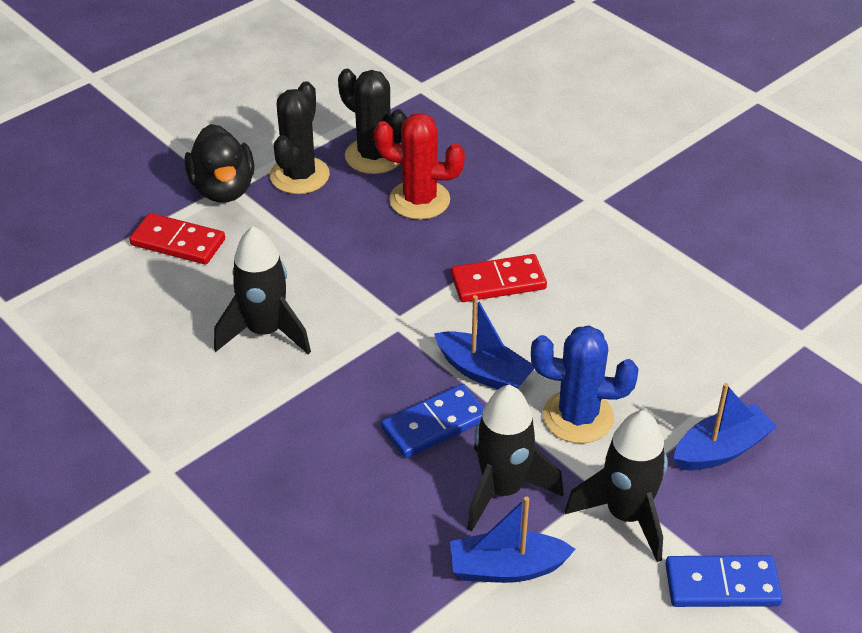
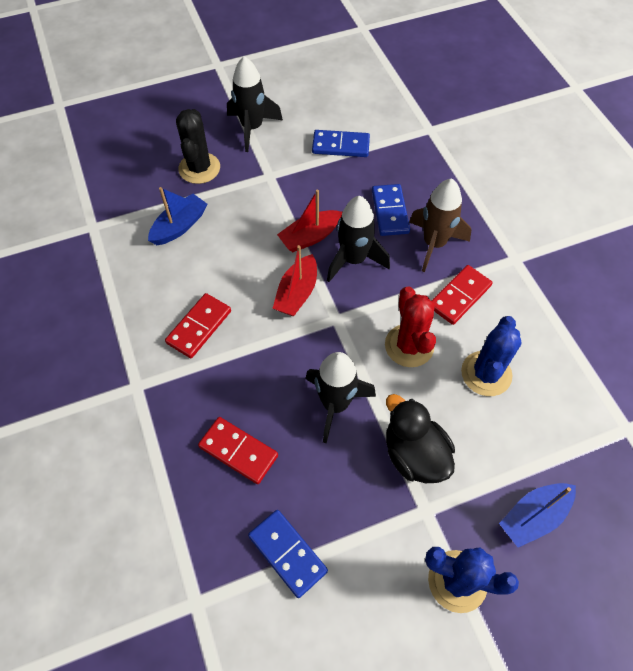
black cactus: [270,81,330,194] [338,69,407,174] = 2 -> [176,109,220,184] = 1
blue boat: [434,295,534,389] [450,497,575,583] [673,383,777,471] = 3 -> [148,187,208,245] [499,483,576,548] = 2
blue cactus: [531,325,639,444] = 1 -> [425,547,519,613] [461,316,522,396] = 2
blue domino: [381,384,484,458] [665,555,783,607] = 2 -> [248,510,328,598] [312,130,370,157] [372,184,410,236] = 3
brown rocket: none = 0 -> [409,178,471,272] = 1
red boat: none = 0 -> [273,245,317,316] [277,190,342,252] = 2
red domino: [129,213,225,265] [451,254,547,302] = 2 -> [165,293,231,358] [198,417,278,484] [431,265,492,325] = 3

